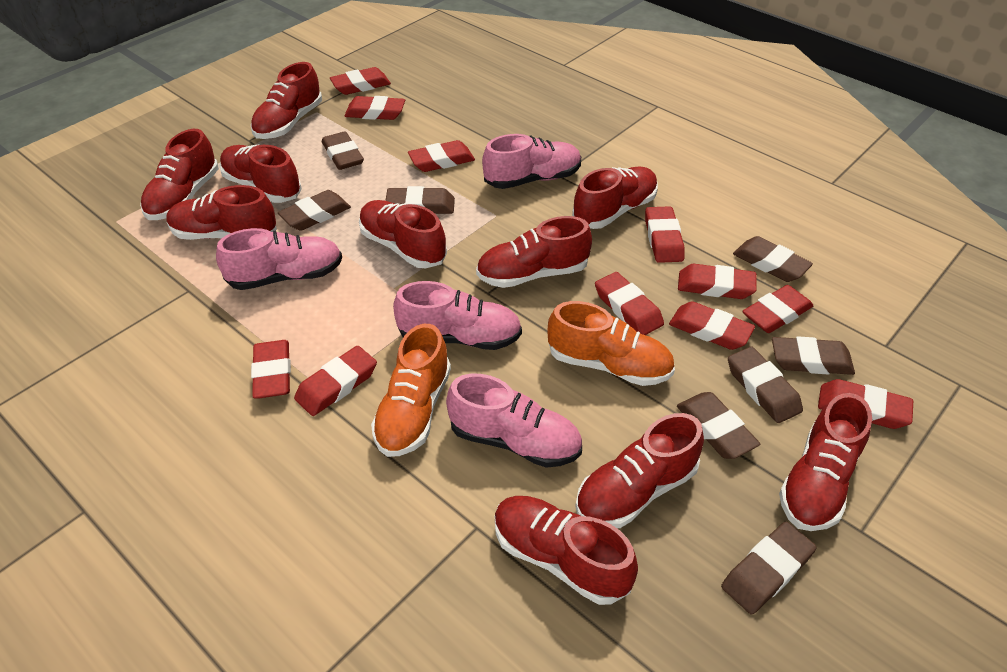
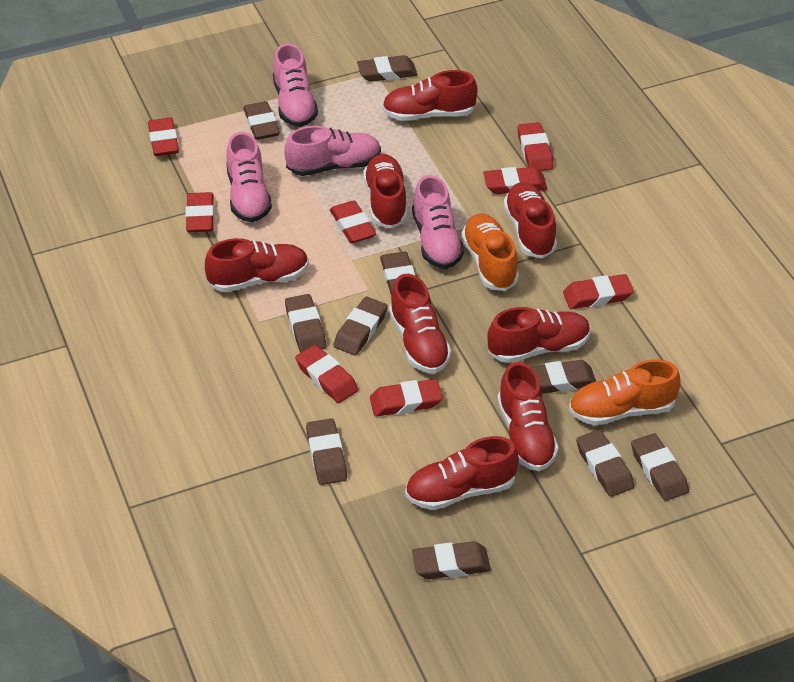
brown eraser: [278,190,351,231] [322,132,364,170] [385,186,455,214] [677,392,760,459] [721,522,817,614] [728,347,803,423] [733,236,813,282] [772,336,855,375] = 8 -> [243,101,280,140] [285,294,326,352] [306,418,347,485] [333,297,388,355] [357,55,417,82] [380,252,416,294] [412,541,491,579] [531,360,596,394] [576,430,634,497] [631,433,689,501] = 10
red eraser: [251,340,291,399] [294,346,377,416] [330,67,391,95] [344,96,405,120] [408,140,475,172] [595,272,664,335] [645,206,685,263] [669,301,755,350] [678,264,756,299] [742,285,813,333] [818,379,913,429] = 11 -> [148,118,179,156] [186,192,214,232] [295,345,358,403] [330,200,376,243] [370,379,443,417] [483,167,547,194] [517,122,554,171] [563,274,634,309] = 8
red shoe: [140,129,219,220] [167,185,277,240] [219,144,302,203] [251,62,322,139] [359,200,447,268] [476,216,592,288] [495,496,638,605] [572,167,658,229] [575,413,704,528] [779,393,872,531] = 10 -> [205,238,309,292] [363,154,407,229] [382,70,478,121] [389,274,451,374] [405,436,519,510] [487,307,591,363] [497,362,559,471] [503,182,557,258] = 8

